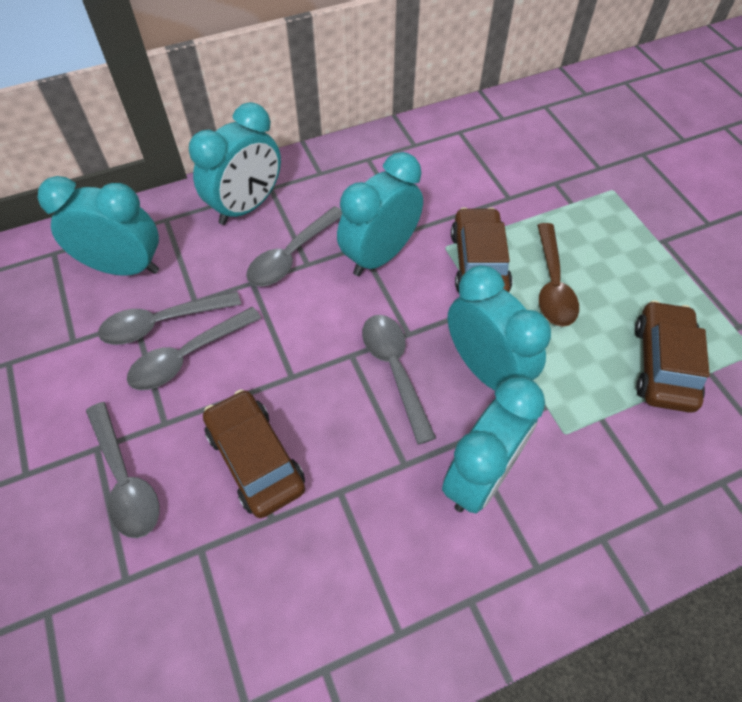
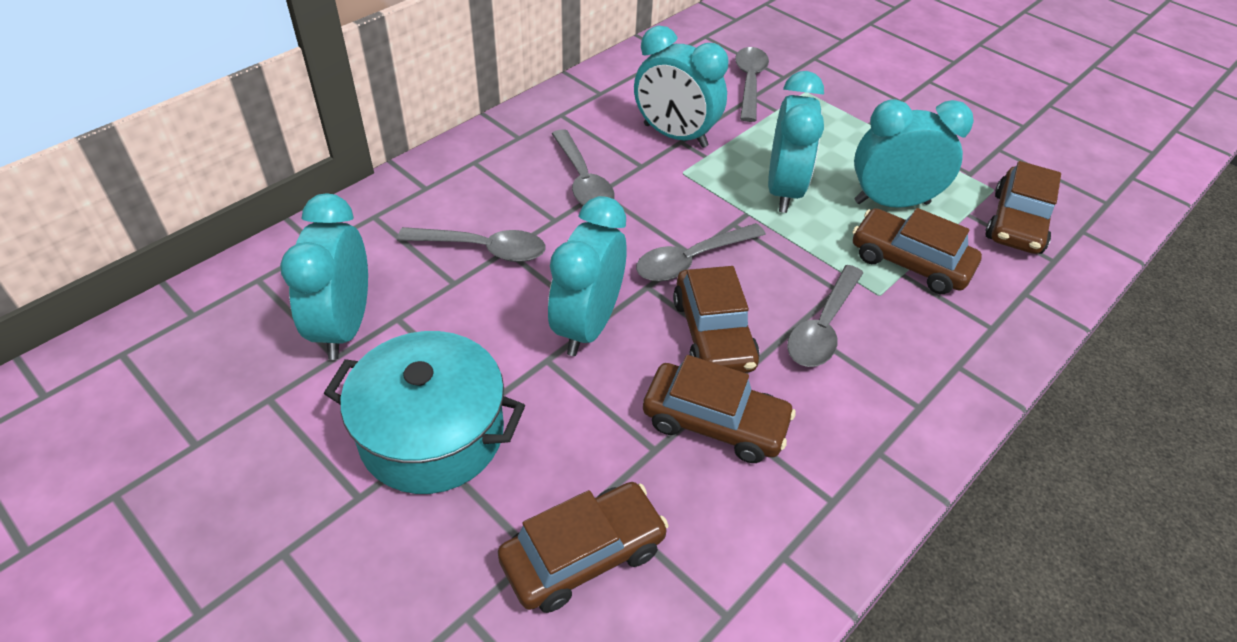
brown car: [203,389,305,518] [451,207,512,292] [635,300,710,413] = 3 -> [498,482,669,613] [643,355,796,463] [673,266,760,373] [853,208,982,294] [986,161,1061,254] = 5
brown spoon: [537,223,579,327] = 1 -> none = 0
turquoise pot: none = 0 -> [324,331,525,494] = 1

